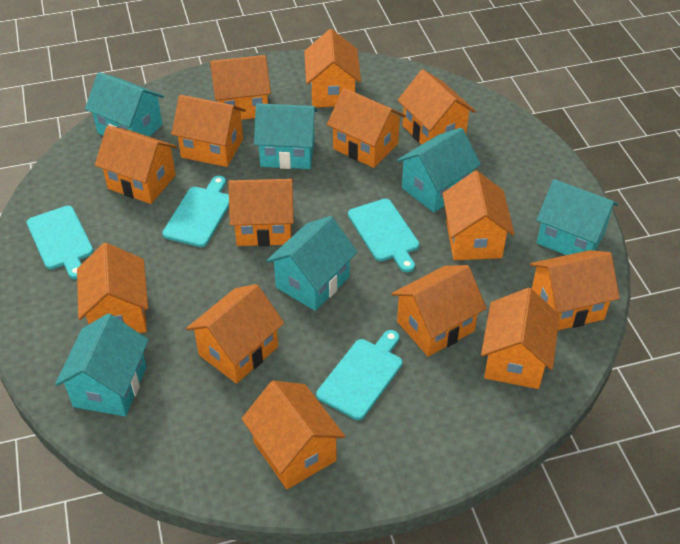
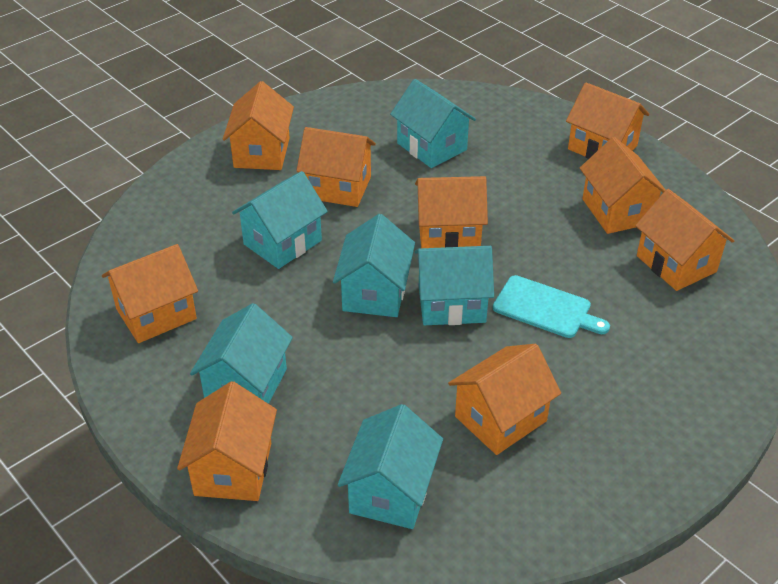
orange house: [77,243,148,333] [95,126,177,204] [171,95,246,167] [186,284,284,384] [210,55,271,120] [228,179,294,246] [242,381,345,489] [304,29,361,107] [327,88,406,168] [392,265,487,357] [398,69,476,145] [442,171,514,260] [481,288,560,389] [530,250,620,330] = 14 -> [102,244,198,343] [177,381,277,501] [223,81,294,170] [296,127,376,207] [415,176,488,248] [448,344,561,455] [566,82,650,159] [580,137,666,234] [635,189,734,291] = 9
turquoise cutting board: [27,206,93,279] [162,176,229,247] [316,330,403,420] [348,199,419,273] = 4 -> [493,275,610,338] = 1

